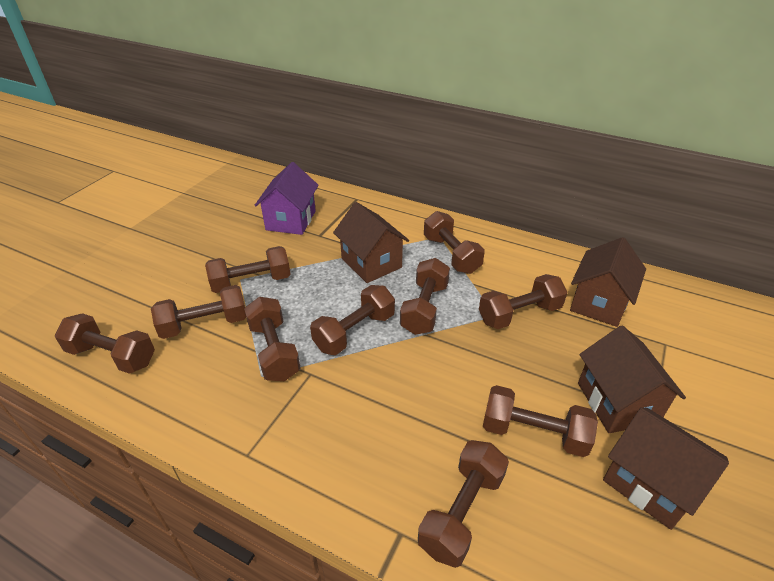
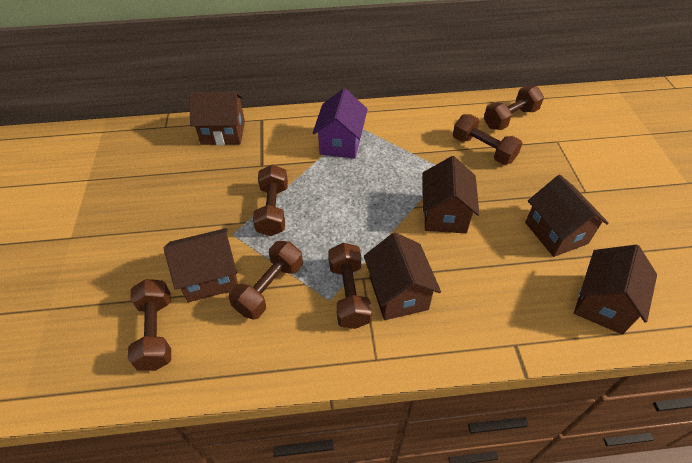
brown dumbbell: [55,313,155,374] [151,285,246,339] [205,246,291,293] [244,297,300,381] [310,285,395,355] [400,258,450,335] [418,440,509,568] [424,211,485,274] [479,274,568,329] [483,385,598,457] = 10 -> [128,279,171,371] [229,241,303,320] [253,165,288,236] [328,243,372,329] [453,114,523,165] [483,86,544,130] = 6
brown house: [333,202,409,283] [570,237,646,327] [578,325,686,433] [603,408,729,530] = 4 -> [164,228,238,302] [189,92,245,145] [364,232,441,320] [423,156,479,234] [525,175,609,257] [574,245,657,335] = 6

